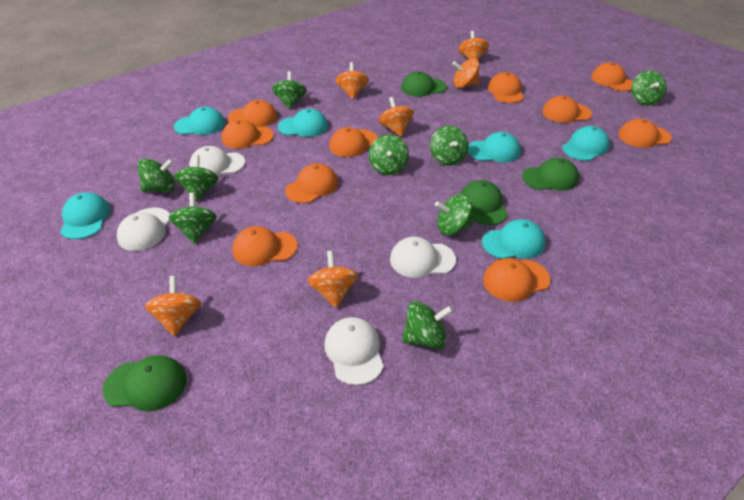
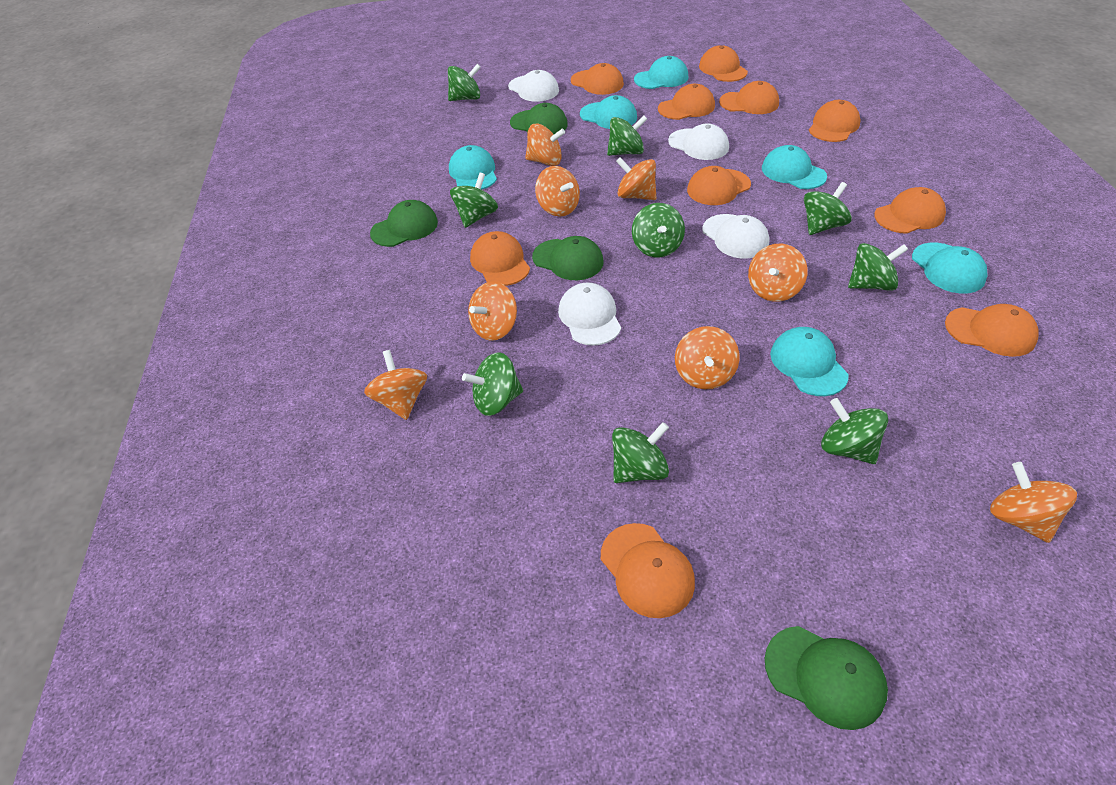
orange spinning top: [145,276,201,336] [307,251,358,308] [335,62,369,99] [378,97,414,137] [452,58,480,88] [458,31,489,60] = 6 -> [364,350,427,420] [468,281,517,341] [525,123,565,166] [535,166,580,217] [616,157,656,200] [675,326,740,389] [748,243,808,302] [990,462,1077,543] = 8

